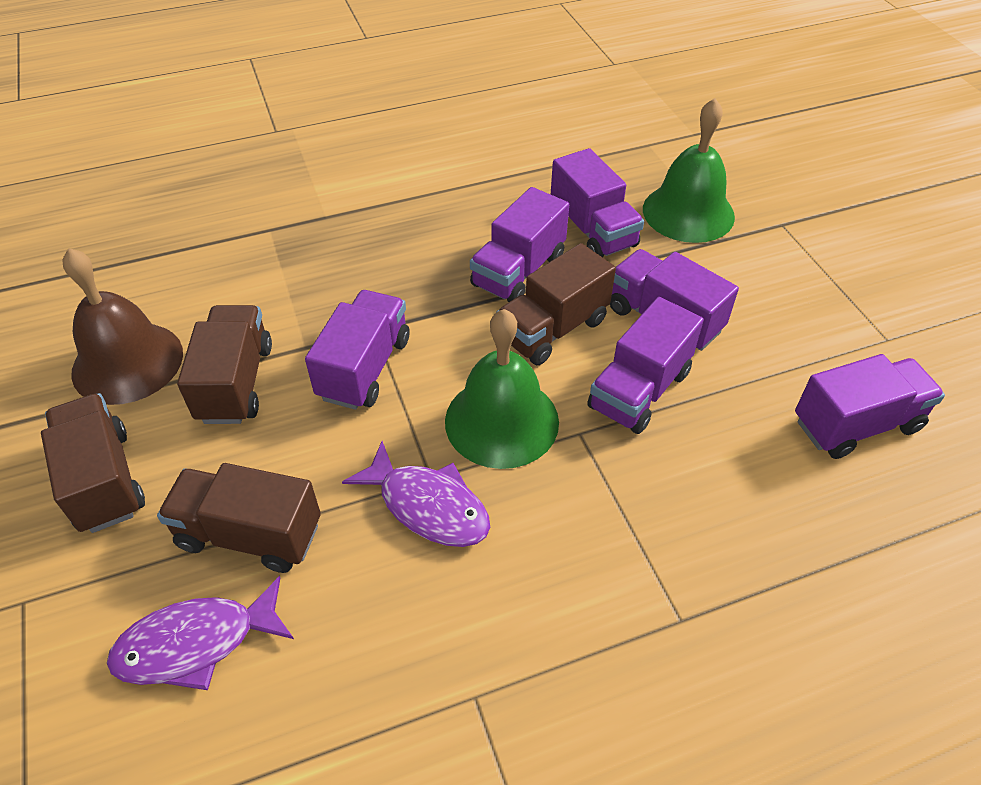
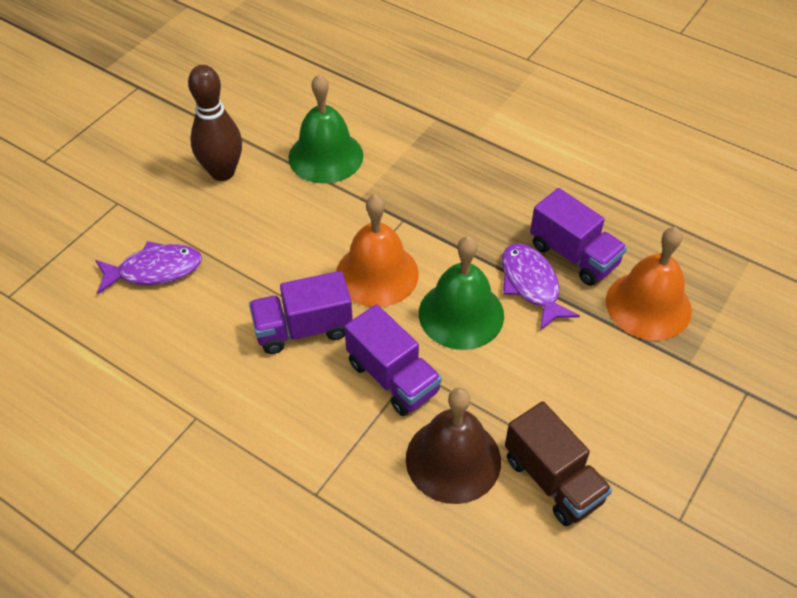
brown bowling pin: none = 0 -> [188,65,242,181] = 1
brown truck: [41,393,145,533] [157,463,321,573] [177,305,272,424] [496,243,616,365] = 4 -> [505,401,612,526] = 1
orange bell: none = 0 -> [336,195,419,307] [606,227,692,340] = 2
purple truck: [305,290,409,410] [470,187,569,302] [551,148,644,257] [587,297,704,434] [610,249,739,351] [795,354,945,459] = 6 -> [249,271,353,354] [344,304,442,416] [530,188,627,286] = 3

